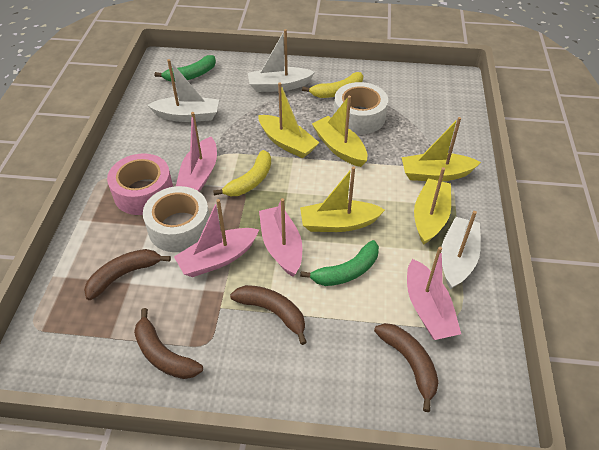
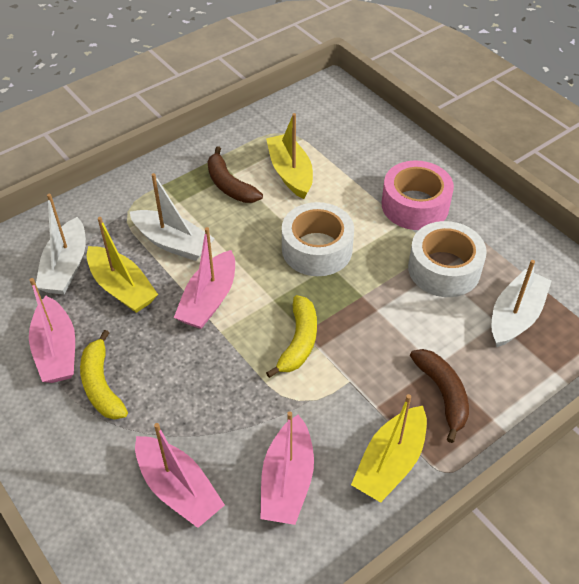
brown banana: [84,249,171,300] [134,308,203,379] [230,285,307,345] [374,323,439,412] = 4 -> [208,146,263,203] [410,349,469,443] = 2
green banana: [154,55,216,82] [300,240,379,286] = 2 -> none = 0
yellow boat: [258,82,320,159] [300,166,385,232] [312,96,367,167] [401,117,481,181] [414,167,451,245] = 5 -> [87,217,158,313] [266,113,313,199] [351,394,427,503] = 3

